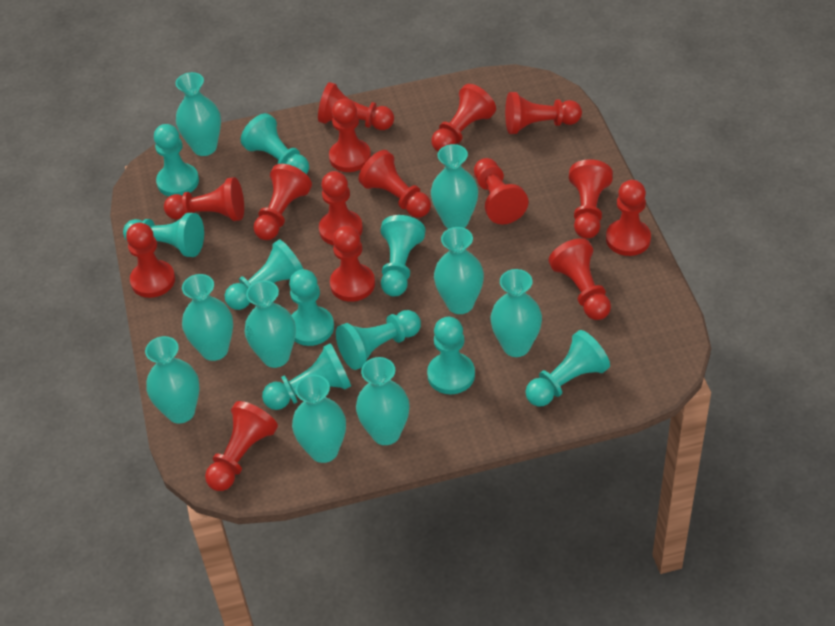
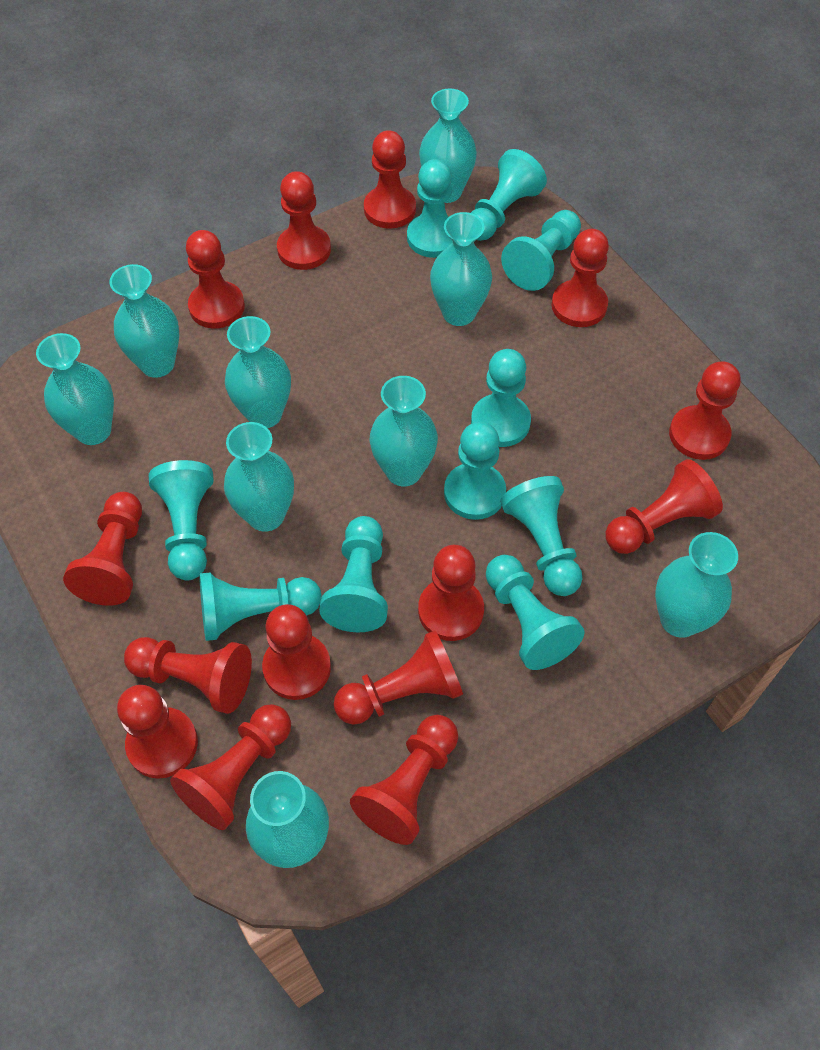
red pawn: [126,223,175,298] [164,177,244,221] [205,401,278,491] [253,164,312,240] [318,82,394,130] [319,171,363,245] [329,99,371,172] [330,226,375,302] [359,150,431,218] [432,84,496,151] [474,158,529,224] [505,92,582,134] [548,238,611,320] [569,159,613,239] [606,180,651,256] = 15 -> [63,492,142,606] [117,685,198,779] [124,637,252,714] [170,704,291,830] [186,230,245,328] [262,604,331,700] [277,171,331,270] [334,630,463,725] [350,715,458,845] [364,130,416,229] [418,545,484,641] [552,229,609,327] [606,459,723,554] [669,361,741,460] = 14

